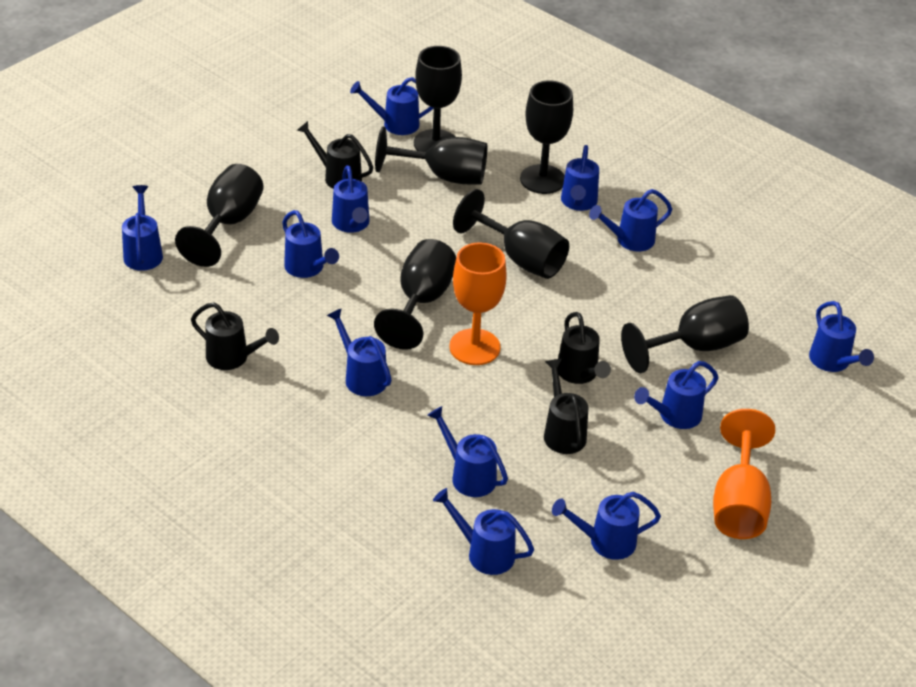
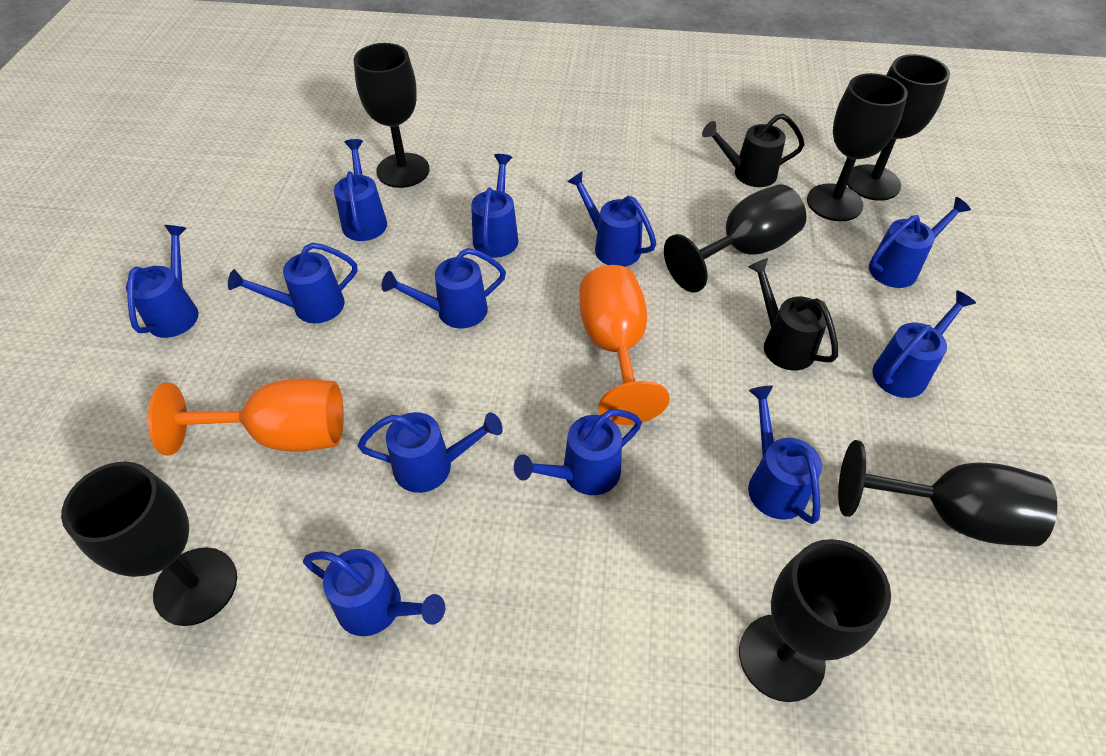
black watering can: [191,302,279,370] [297,121,373,189] [544,359,588,454] [557,312,611,384] = 4 -> [702,114,805,187] [748,258,838,370] = 2

